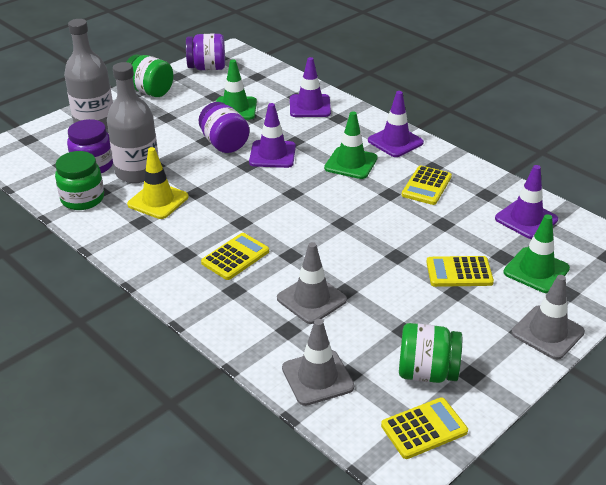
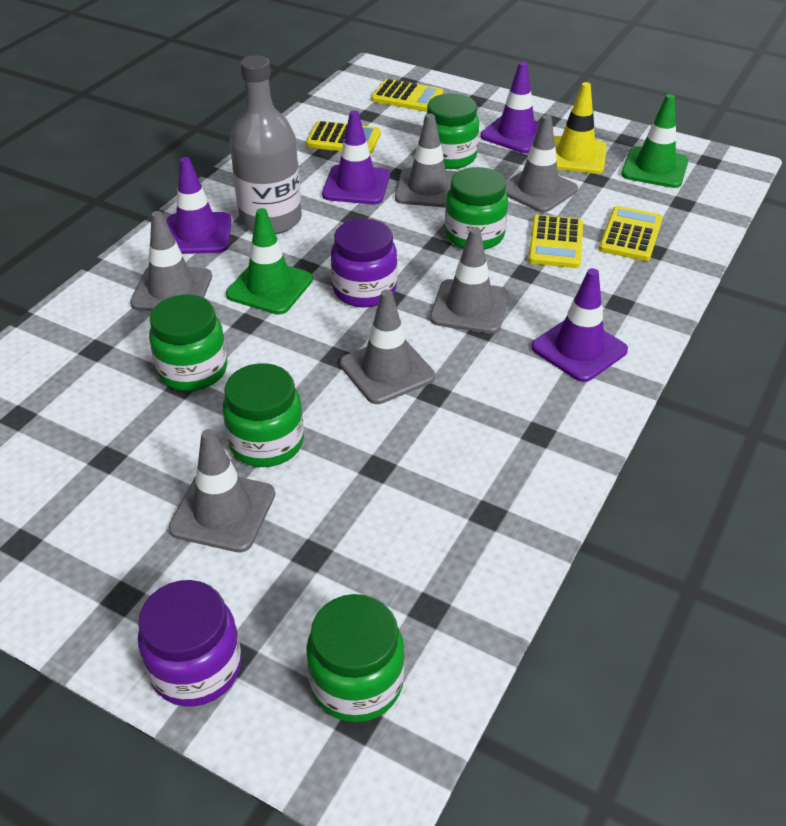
green jar: [55,151,104,210] [127,54,174,97] [399,323,462,383] = 3 -> [149,295,227,391] [223,363,304,467] [306,594,405,722] [423,93,479,169] [445,167,508,250] = 5
green traffic cone: [216,59,257,120] [324,111,378,179] [503,214,570,293] = 3 -> [226,208,313,315] [621,94,689,188] = 2
grey bottle: [64,19,113,129] [107,62,159,183] = 2 -> [230,55,302,234] = 1
grey traffic cone: [277,242,347,324] [282,319,354,406] [512,275,585,360] = 3 -> [130,211,212,311] [168,429,275,553] [340,289,435,404] [395,113,457,207] [430,228,509,334] [505,115,578,213] = 6
purple jar: [67,119,113,173] [186,34,225,70] [199,102,250,153] = 3 -> [138,580,242,706] [331,219,397,307] = 2

